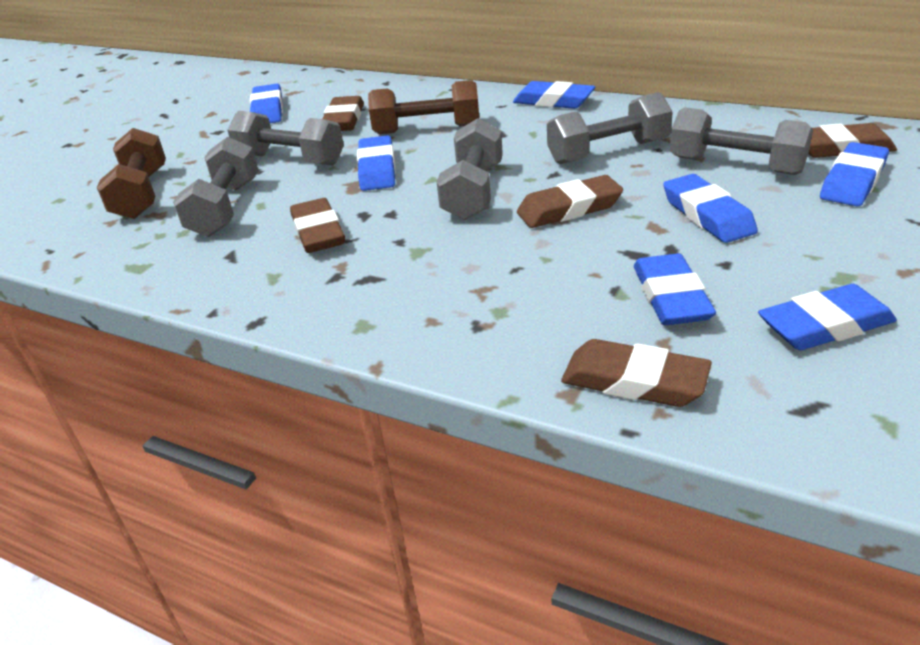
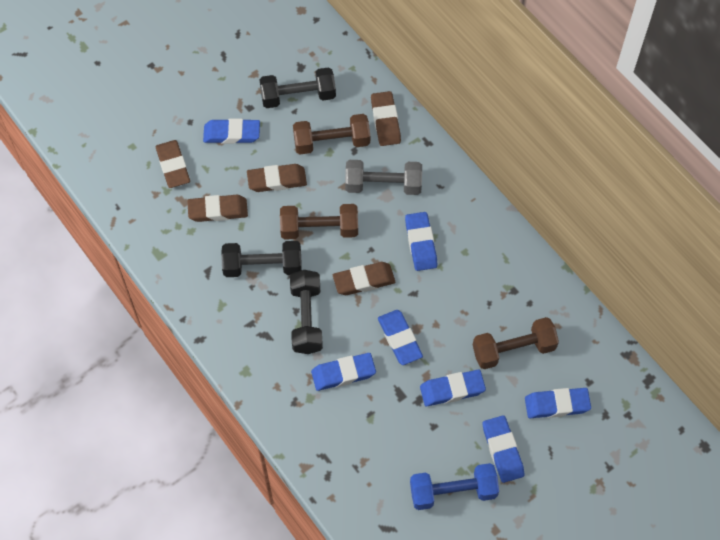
black dumbbell: none = 0 -> [221,241,302,277] [259,67,336,108] [290,270,323,354] = 3
blue dumbbell: none = 0 -> [410,463,499,510] = 1
brown dumbbell: [97,128,166,219] [368,80,479,134] = 2 -> [280,204,358,240] [293,114,370,154] [473,317,559,369] = 3
grey dumbbell: [173,137,259,237] [227,111,344,166] [437,118,503,220] [547,92,673,164] [670,107,813,175] = 5 -> [345,160,422,195] = 1

